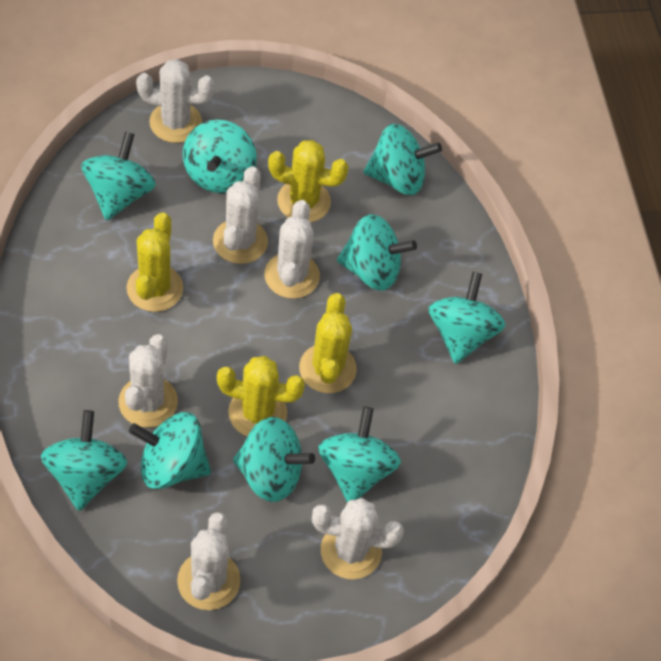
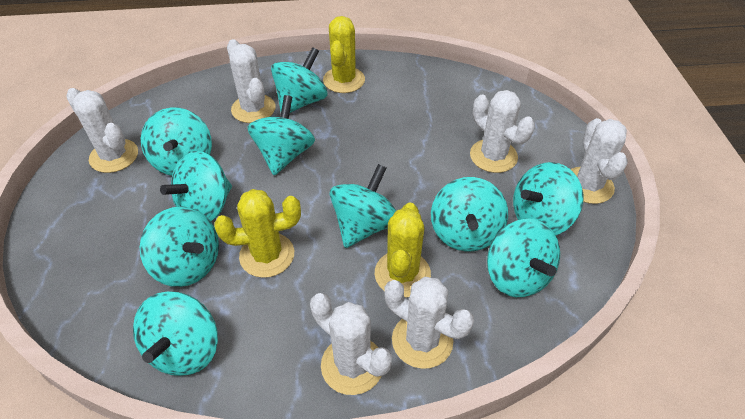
turquoise spinning top: [41,410,127,511] [81,132,156,221] [129,412,211,489] [183,120,257,193] [233,417,315,502] [318,407,401,503] [337,214,417,291] [363,124,442,195] [428,272,506,364] = 9 -> [133,292,218,376] [139,206,219,287] [141,108,212,176] [160,151,232,221] [247,95,315,175] [271,47,327,113] [330,164,396,248] [431,177,508,252] [487,218,560,297] [513,162,583,235] = 10
yellow cactus: [126,212,183,312] [217,356,305,436] [268,140,349,222] [299,293,357,393] = 4 -> [214,189,301,278] [323,16,365,93] [375,202,431,298] = 3

